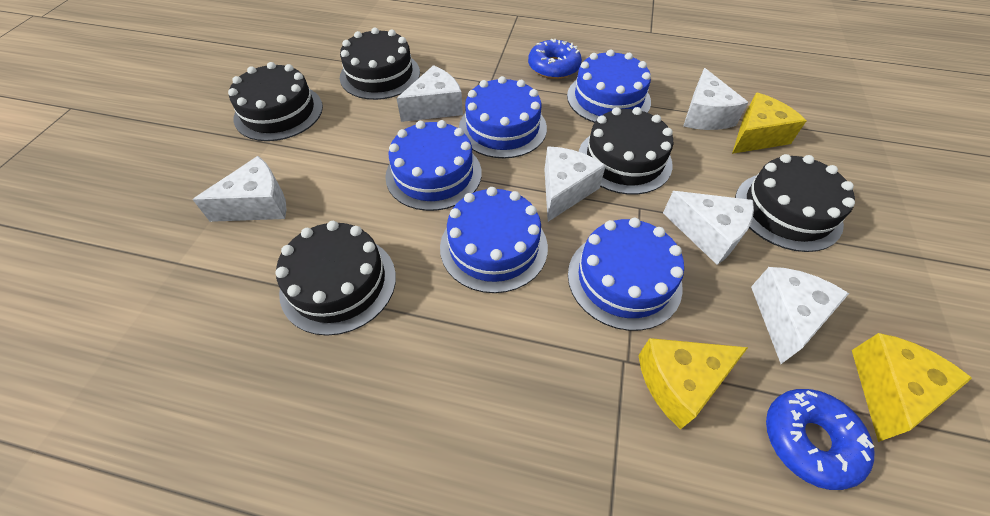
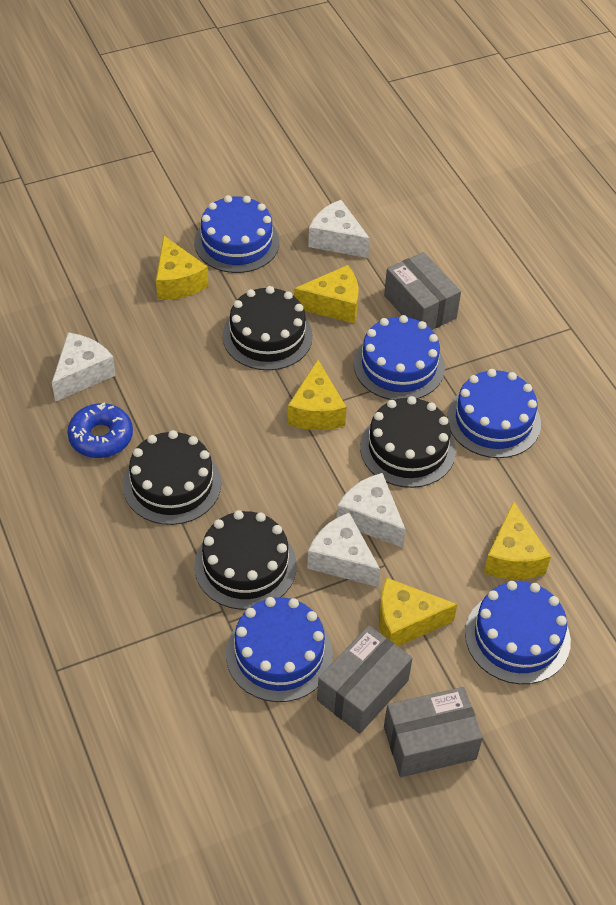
black cake: [228,62,323,141] [275,221,396,336] [340,28,420,100] [579,107,673,195] [735,154,855,252] = 5 -> [123,430,221,525] [194,510,297,610] [222,286,313,370] [360,396,456,488] = 4
blue donut: [528,39,582,79] [766,389,874,490] = 2 -> [67,403,133,458] = 1
grey box: none = 0 -> [317,626,413,734] [384,252,461,330] [384,687,483,777] = 3
white cheese: [192,156,287,222] [396,65,463,122] [544,147,606,222] [663,191,754,265] [683,68,749,130] [751,267,849,364] = 6 -> [52,332,116,402] [307,513,380,587] [308,200,370,258] [337,473,406,548] = 4
yellow cheese: [639,338,748,430] [732,93,806,154] [852,333,972,442] = 3 -> [156,236,208,300] [287,360,347,430] [294,265,359,323] [379,578,458,646] [484,501,551,579] = 5

